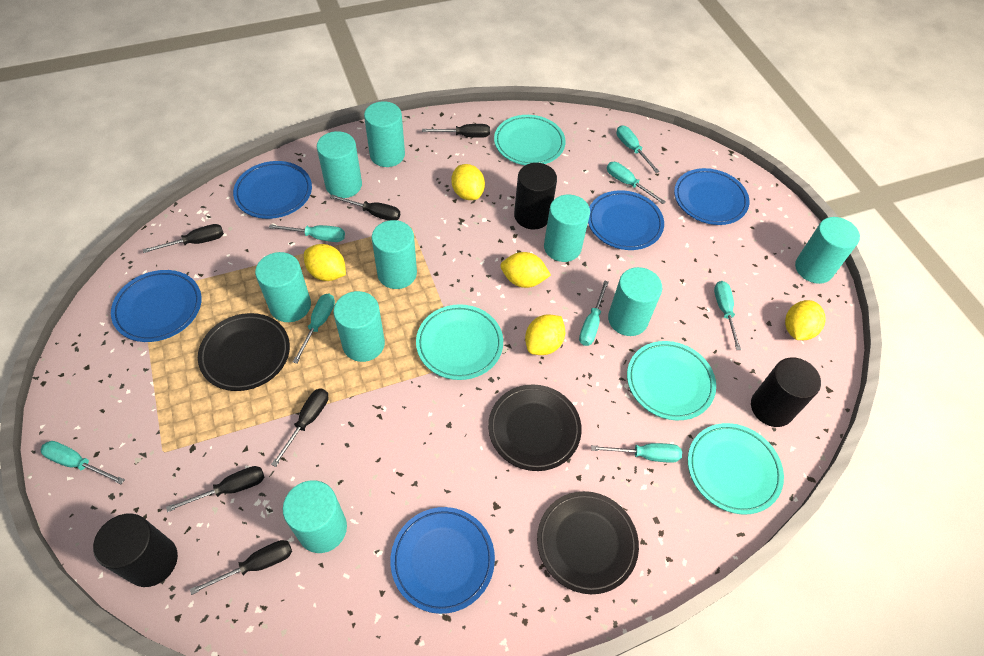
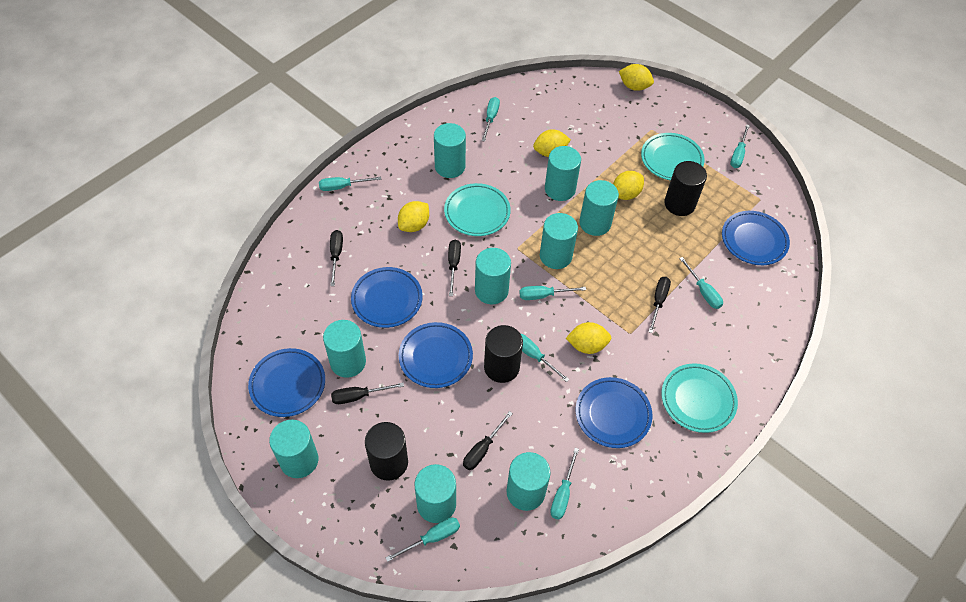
black plate: [198,313,290,391] [488,384,582,471] [537,491,639,594] = 3 -> none = 0
black screwdriver: [143,224,224,253] [166,466,264,512] [190,540,292,595] [271,388,328,467] [330,195,400,221] [422,124,490,138] = 6 -> [330,230,343,286] [331,383,404,404] [448,239,461,296] [463,411,513,470] [648,277,671,333] = 5
turquoise plate: [416,304,503,380] [494,115,565,165] [627,341,716,420] [688,423,784,515] = 4 -> [444,183,511,236] [641,133,705,181] [661,364,738,433] = 3

